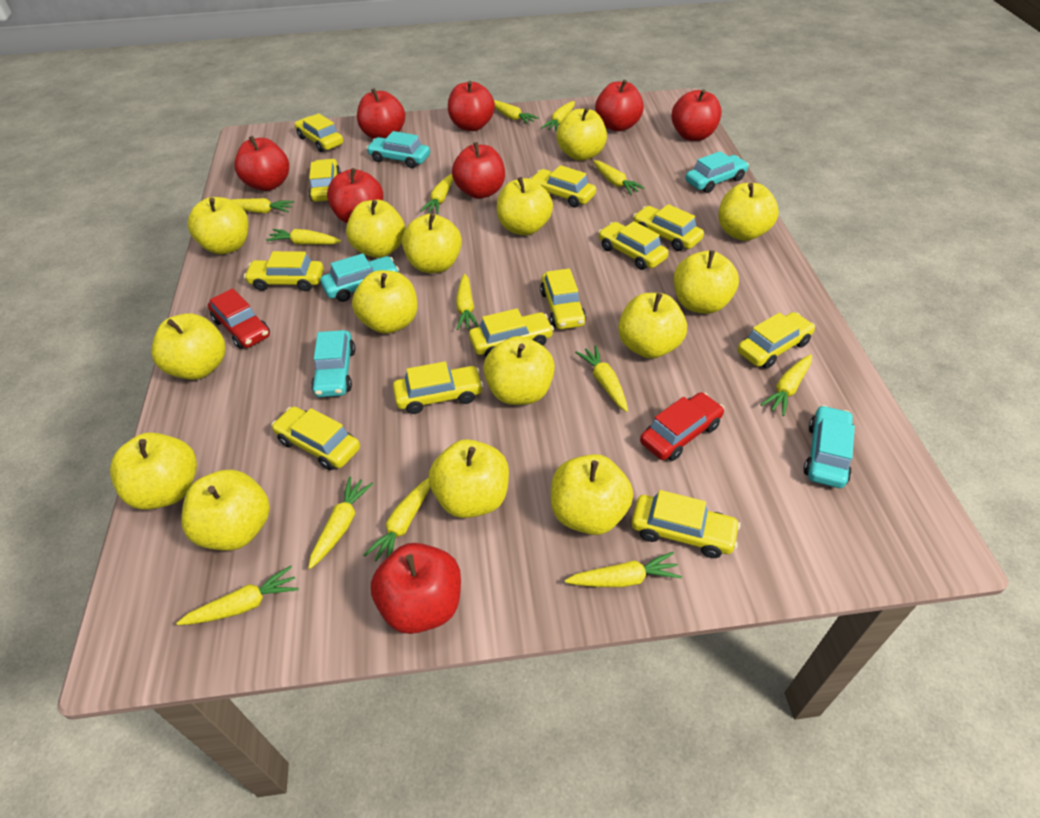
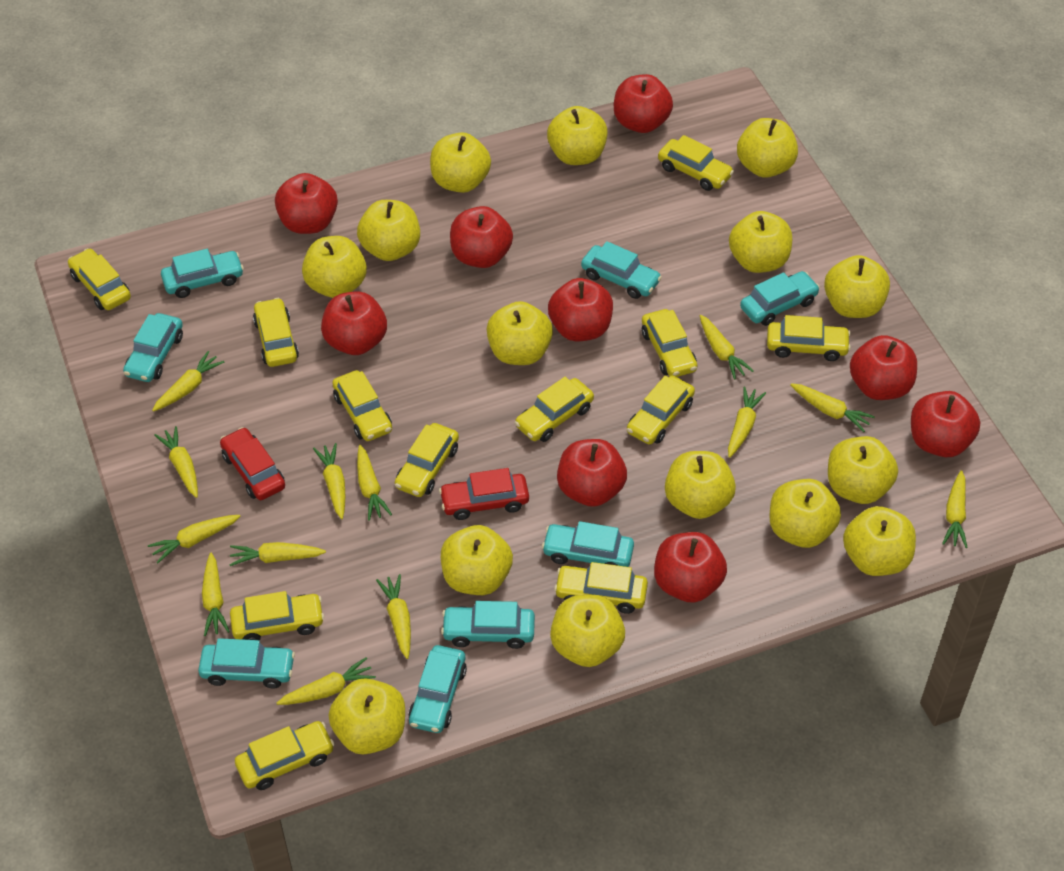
red apple: [234,136,289,191] [327,168,383,223] [357,88,405,139] [371,543,461,634] [448,81,495,131] [452,142,505,199] [595,80,644,132] [671,89,722,141] = 8 -> [275,173,338,234] [321,291,387,355] [450,206,513,268] [548,278,613,341] [557,439,627,507] [614,74,673,133] [654,532,727,603] [850,335,917,400] [911,391,980,457] = 9
turquoise car: [311,330,355,397] [321,253,399,302] [366,131,430,168] [685,151,749,193] [803,405,855,488] = 5 -> [123,313,183,382] [161,249,244,298] [198,638,295,689] [408,645,467,733] [441,601,535,649] [542,521,634,567] [581,241,662,299] [740,271,820,326] = 8

